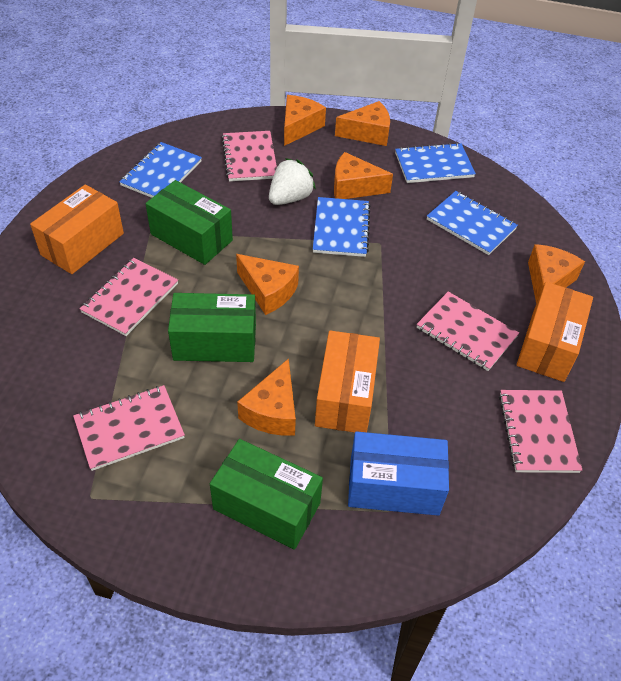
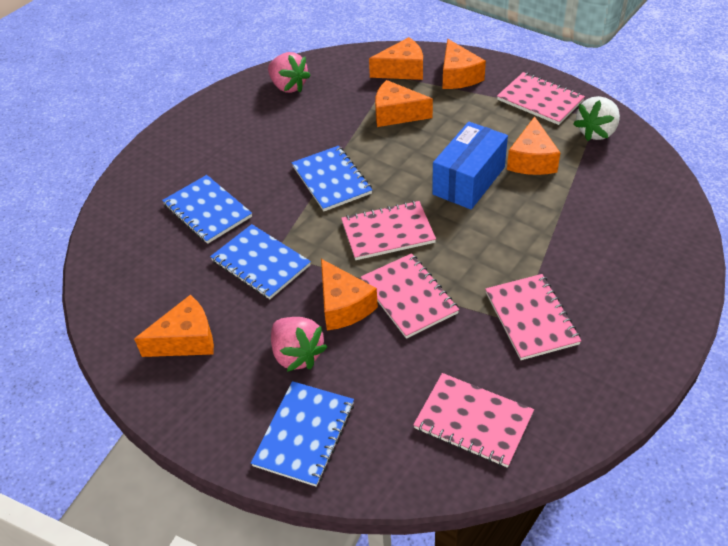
green box: [146,180,233,265] [168,293,256,362] [210,439,323,550] = 3 -> none = 0
orange box: [30,184,124,274] [315,330,380,432] [517,282,593,382] = 3 -> none = 0
pink strawberry: none = 0 -> [268,52,311,93] [271,317,327,372] = 2

